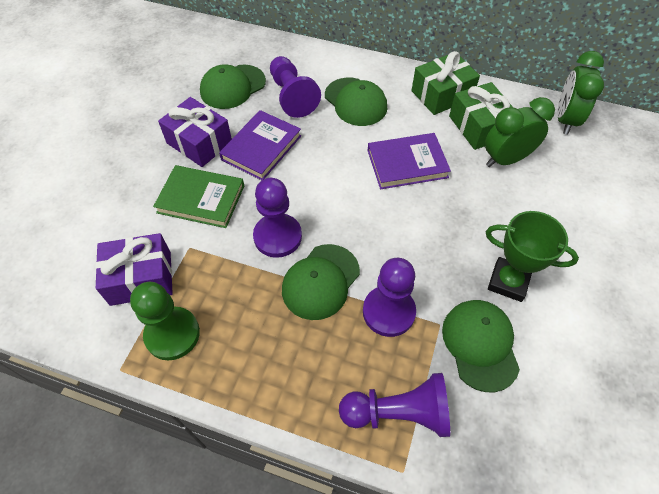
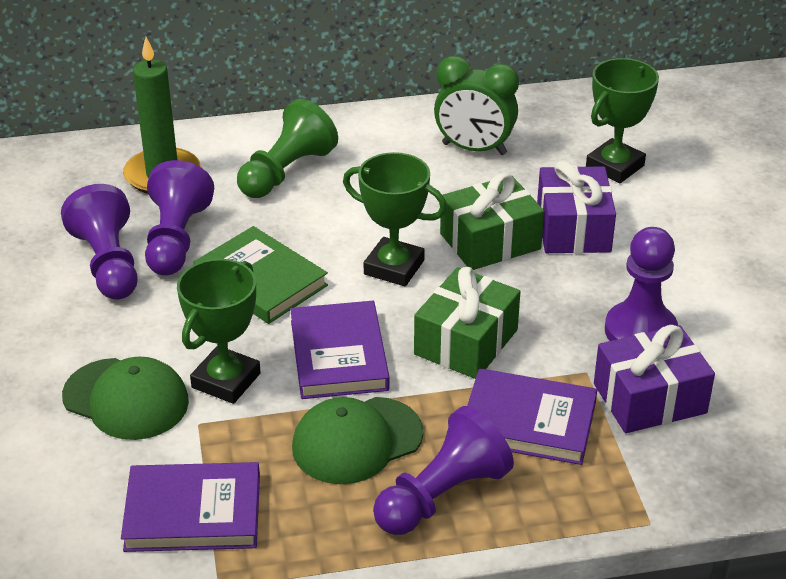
green candle: none = 0 -> [123,37,201,194] = 1
green cap: [200,64,266,109] [282,244,360,320] [325,77,387,126] [442,300,520,392] = 4 -> [62,356,189,440] [292,397,424,484] = 2
green clock: [485,97,555,167] [557,51,604,134] = 2 -> [434,56,519,155] = 1
green trophy: [486,211,579,302] = 1 -> [177,259,261,404] [343,152,447,286] [586,58,659,183] = 3
purple book: [219,110,301,180] [367,133,451,189] = 2 -> [121,462,260,552] [290,301,390,399] [467,368,597,465] = 3

